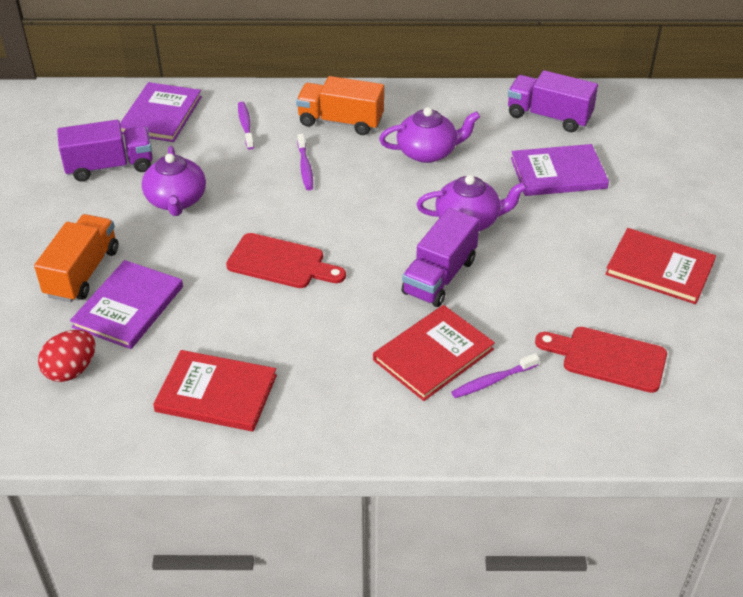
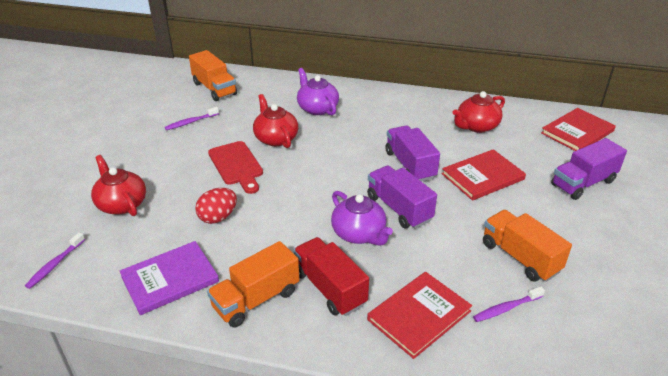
orange truck: [34,214,119,302] [296,76,384,135] = 2 -> [189,50,237,101] [207,241,299,328] [483,210,572,282] = 3
purple book: [70,260,183,349] [120,82,202,142] [511,144,609,196] = 3 -> [120,241,219,315] = 1
purple teapot: [142,146,206,216] [379,107,480,163] [416,175,527,231] = 3 -> [297,68,339,115] [331,191,393,246] = 2
red cutting board: [226,233,346,288] [535,327,667,393] = 2 -> [208,141,263,194] = 1
red teapot: none = 0 -> [91,155,146,216] [253,94,298,148] [452,91,505,133] = 3
red truck: none = 0 -> [293,237,369,316] = 1

